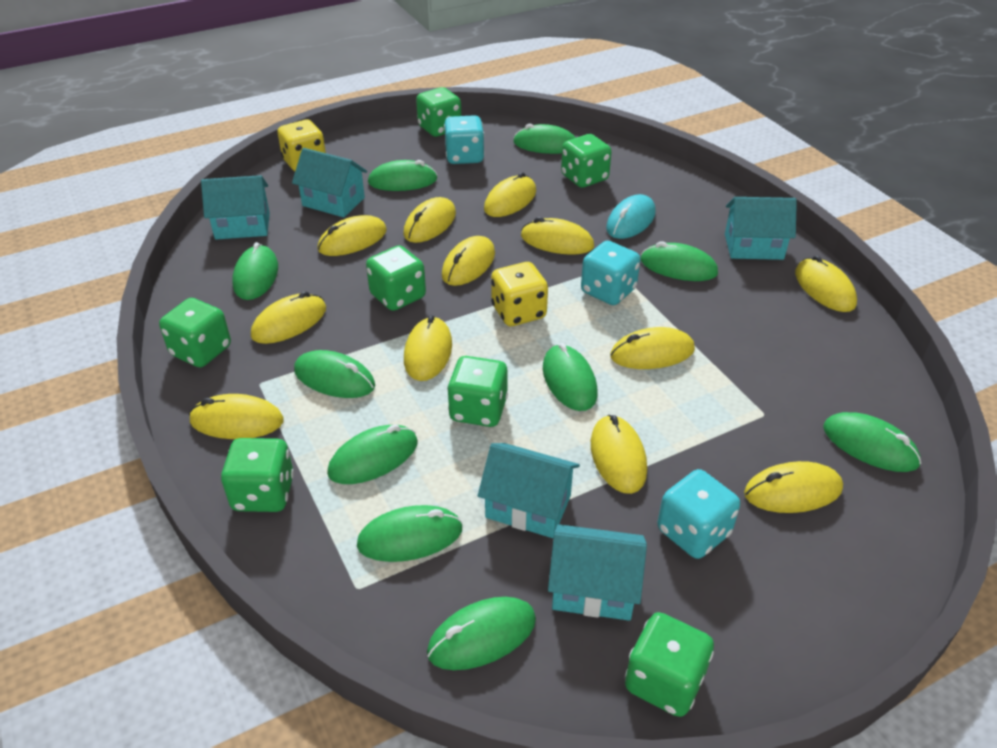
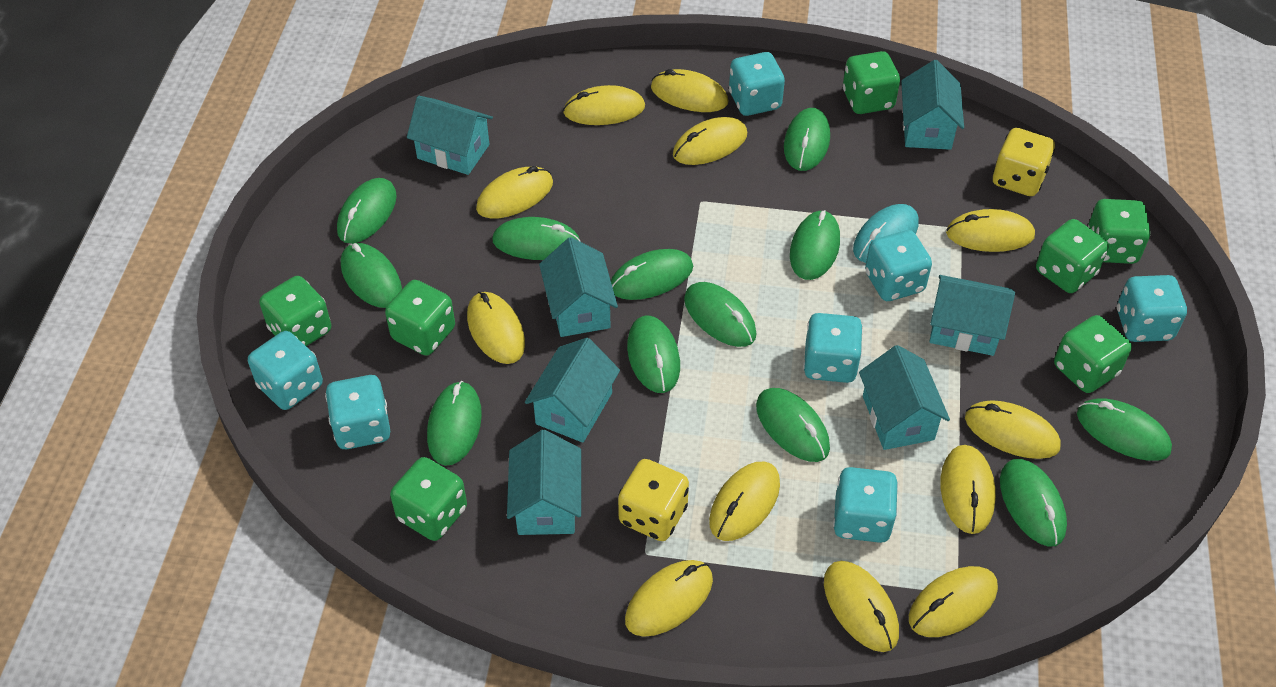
green mouse: [232,242,278,300] [294,350,375,398] [327,425,418,484] [357,505,463,562] [368,160,437,191] [427,597,536,670] [513,124,576,154] [543,343,598,411] [641,241,718,281] [823,412,921,472] = 10 -> [337,178,397,243] [341,243,402,308] [427,381,482,466] [492,217,581,260] [611,249,693,300] [627,316,680,393] [684,282,757,347] [756,388,830,462] [784,108,830,171] [790,210,840,280] [1000,459,1067,547] [1077,398,1172,461] = 12
turquoise dice: [444,115,485,164] [581,241,640,305] [658,469,740,559] = 3 -> [248,331,323,410] [325,375,390,449] [729,52,785,116] [803,313,863,383] [833,467,898,543] [865,230,932,301] [1117,275,1187,342] = 7
turquoise house: [201,175,270,240] [292,148,367,217] [478,443,580,538] [548,524,647,621] [725,197,797,260] = 5 -> [407,96,493,175] [507,430,581,535] [525,338,620,443] [539,237,618,337] [859,345,950,450] [901,60,964,150] [929,275,1015,356] = 7

